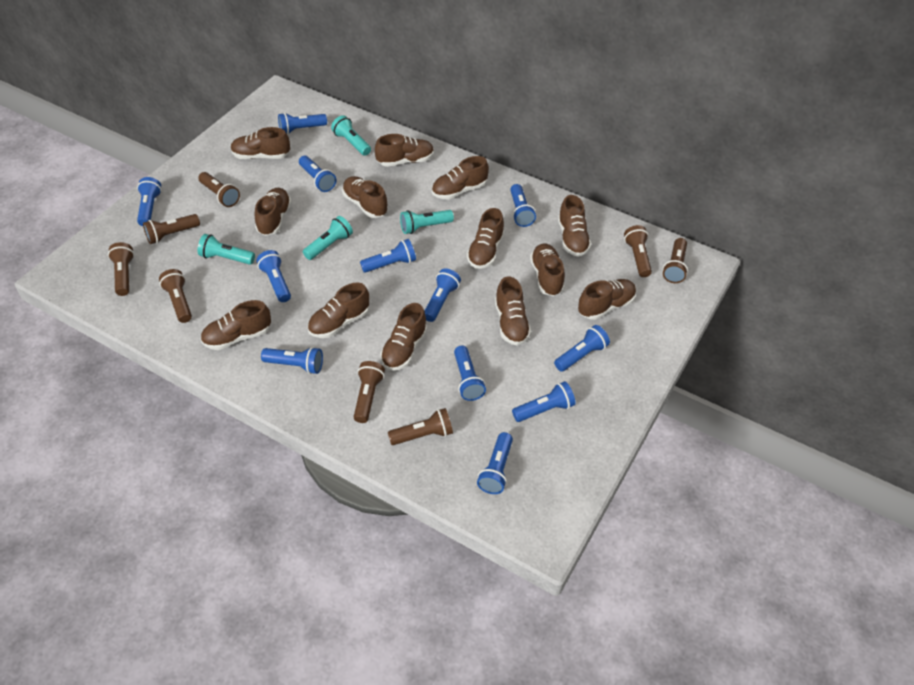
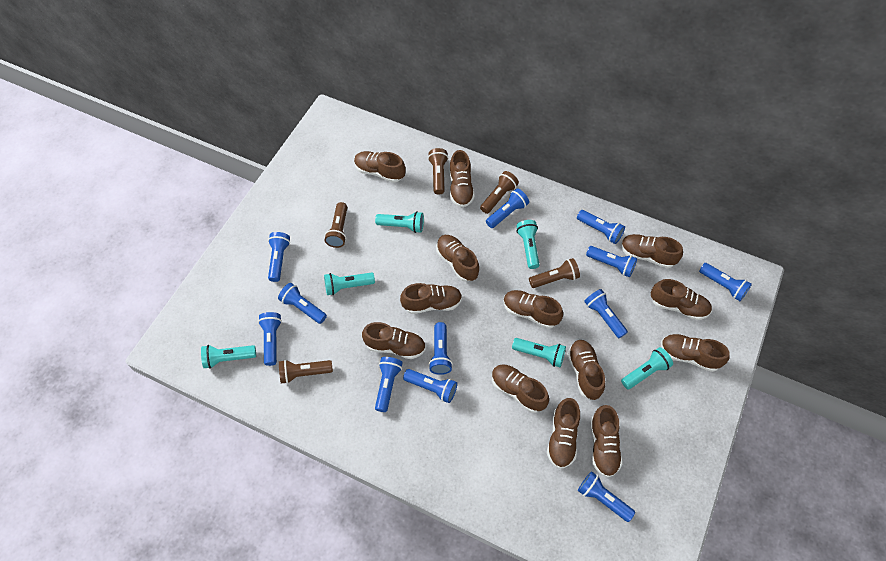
brown flashlight: [108,242,134,296] [143,214,200,244] [159,269,192,323] [198,172,240,207] [354,361,385,423] [388,408,453,445] [624,225,652,277] [663,238,688,283] = 8 -> [279,360,333,384] [325,202,347,248] [428,148,448,195] [480,171,519,214] [529,258,580,288] = 5
turquoise flashlight: [198,234,255,265] [303,216,353,260] [331,115,371,156] [400,210,454,234] = 4 -> [201,345,256,369] [324,272,375,295] [375,211,424,233] [512,338,566,367] [516,220,540,269] [621,347,673,389] = 6

